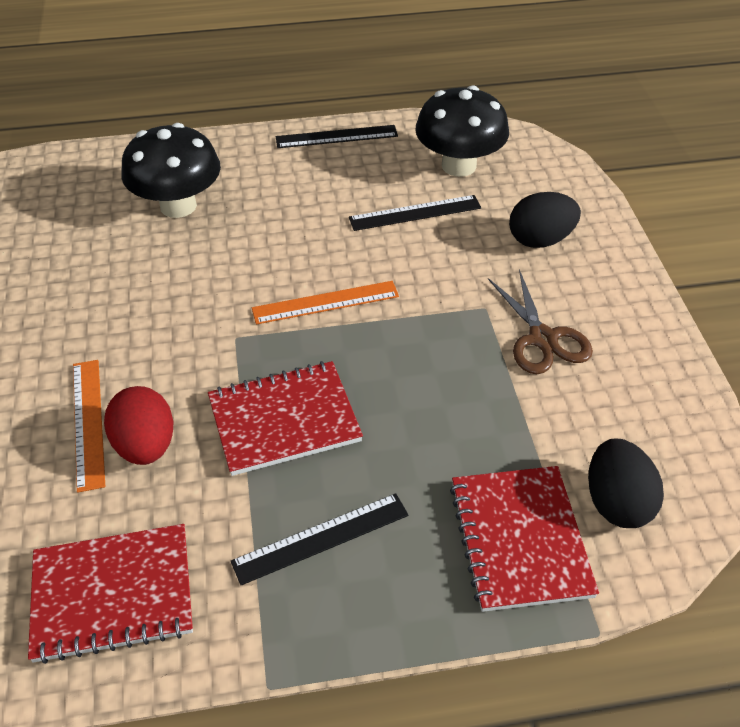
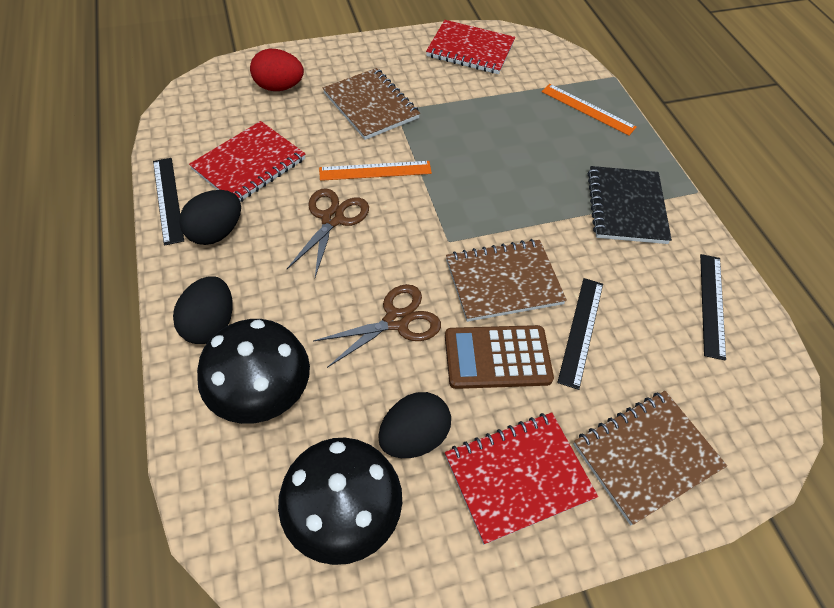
black egg: [509,192,581,248] [588,439,664,528] = 2 -> [173,276,233,344] [179,190,241,245] [378,392,451,458] = 3
black notebook: none = 0 -> [588,166,672,244] = 1
brown calculator: none = 0 -> [445,325,554,389] = 1
brown notebook: none = 0 -> [323,68,420,140] [446,239,567,322] [573,391,727,525] = 3
brown scissors: [488,269,593,374] = 1 -> [287,188,369,277] [313,284,441,368] = 2

